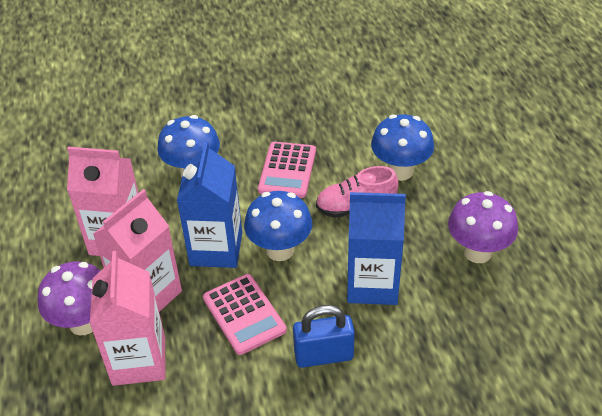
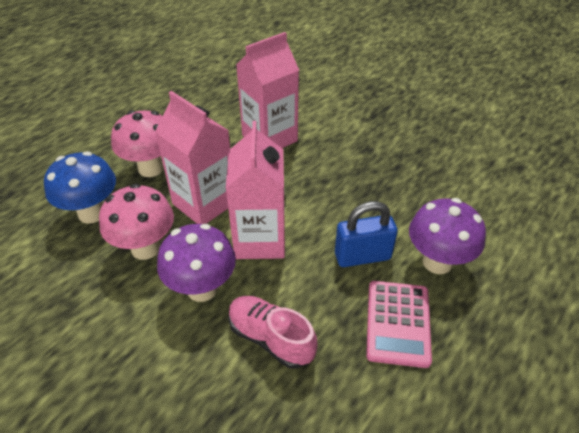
blue carton: [177,141,242,268] [347,192,406,305] = 2 -> none = 0
blue mushroom: [157,115,220,178] [244,191,312,261] [371,114,434,181] = 3 -> [44,151,116,224] = 1
pink calculator: [203,274,287,355] [258,142,316,198] = 2 -> [366,281,432,368] = 1
pink mushroom: none = 0 -> [99,184,174,260] [111,110,164,177] = 2

